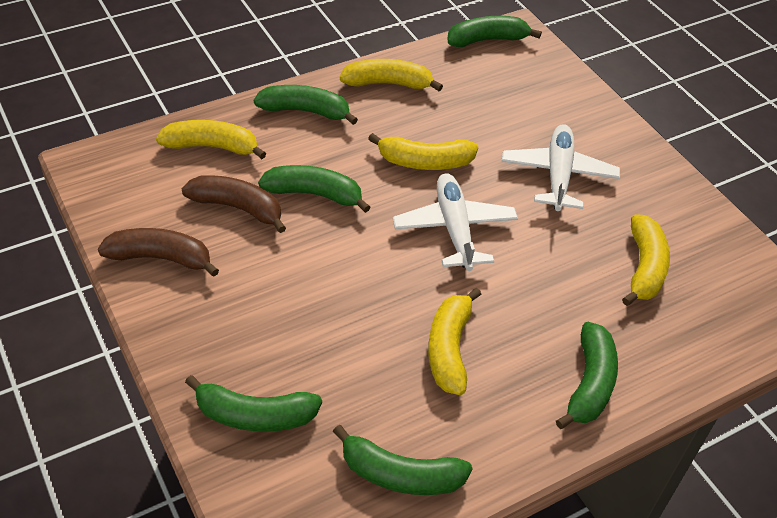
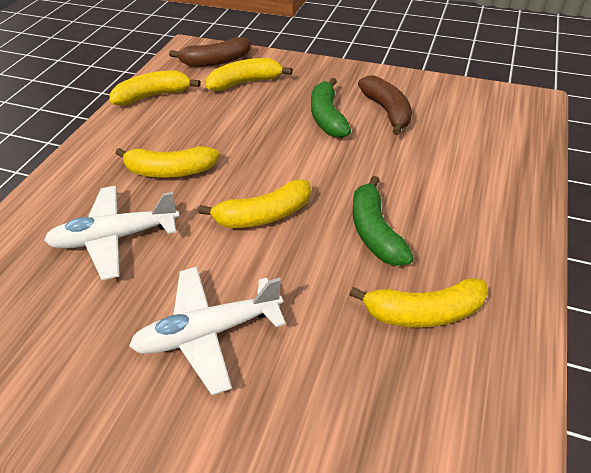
green banana: [185,375,322,432] [254,85,358,125] [258,165,370,213] [333,425,473,495] [448,16,542,47] [556,321,618,429] = 6 -> [311,78,351,138] [353,176,414,266] = 2

